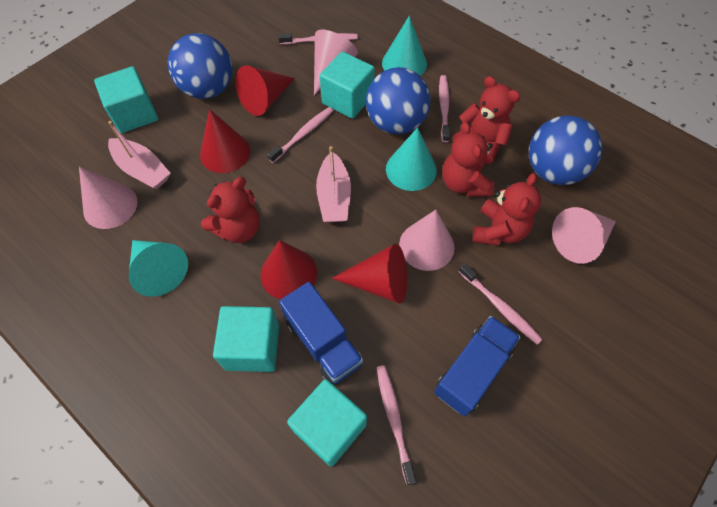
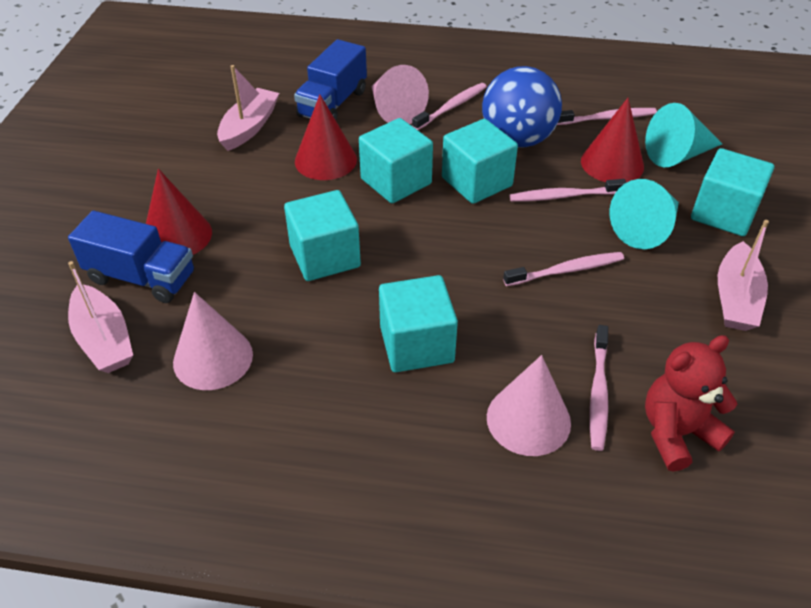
blue ball: [168,33,232,99] [366,67,431,134] [529,116,602,185] = 3 -> [482,66,562,147] = 1
pink boat: [108,121,171,189] [316,146,351,222] = 2 -> [68,261,133,373] [217,65,279,151] [718,220,769,331] = 3
pink cone: [79,166,138,229] [314,30,358,95] [399,210,455,271] [552,207,616,264] = 4 -> [173,292,253,390] [371,65,429,124] [487,355,571,456] = 3
red cone: [200,109,250,173] [235,65,295,116] [261,240,317,299] [332,244,407,304] = 4 -> [146,169,212,255] [295,95,357,180] [581,98,644,182] = 3
red teddy bear: [201,177,260,243] [442,122,494,197] [453,76,520,164] [473,173,541,245] = 4 -> [645,335,737,472] = 1
turquoise cone: [129,240,188,297] [382,16,427,76] [386,127,437,191] = 3 -> [610,179,679,249] [645,103,722,167] = 2
turquoise cube: [94,66,158,133] [213,306,279,372] [287,379,367,467] [320,52,375,119] = 4 -> [284,190,361,281] [359,118,433,203] [379,275,458,372] [442,119,518,204] [691,148,774,236] = 5

